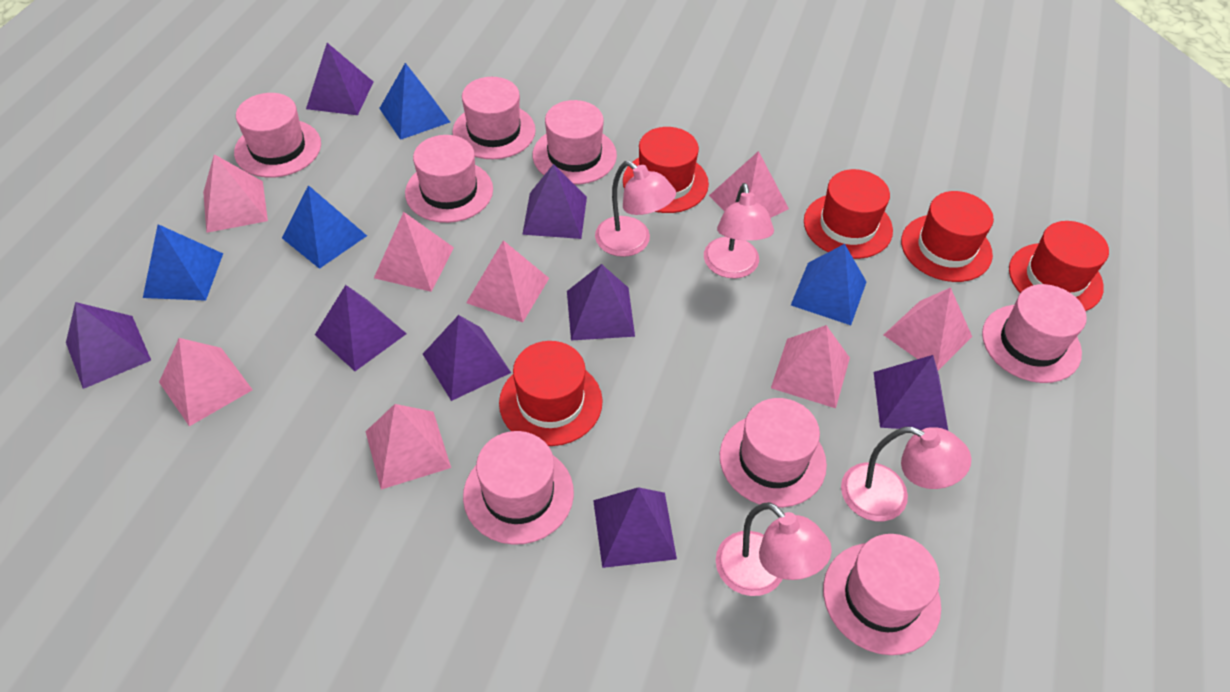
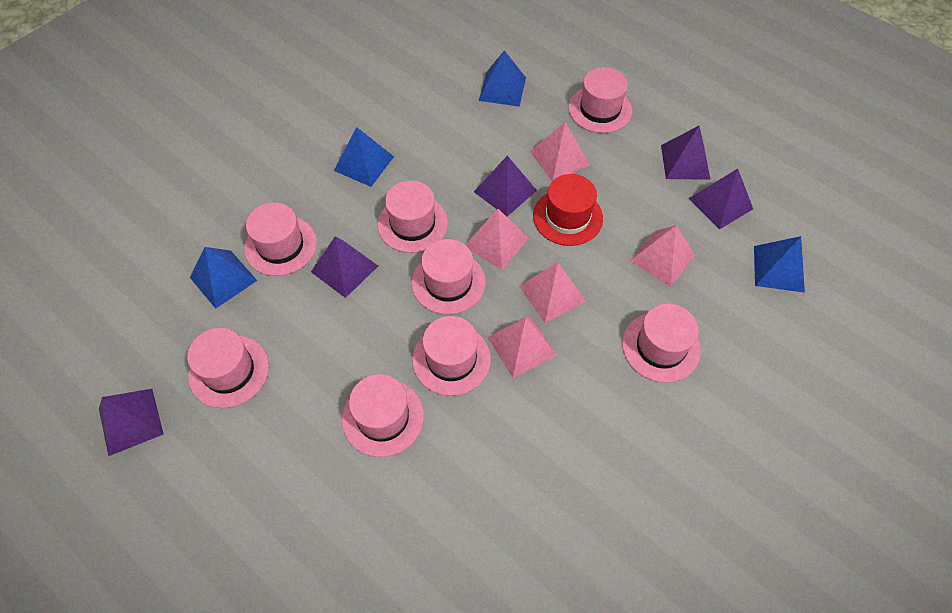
pink lamp: [595,161,676,257] [704,183,774,278] [716,502,832,596] [841,427,971,521] = 4 -> none = 0
pink pyramid: [159,338,253,426] [203,154,268,233] [365,404,451,489] [374,212,454,292] [466,240,549,322] [709,151,789,218] [771,325,850,408] [884,287,972,371] = 8 -> [465,209,529,270] [488,316,557,378] [519,263,586,323] [530,122,590,181] [630,225,696,287] = 5
purple pyramid: [66,302,151,389] [306,43,373,115] [315,285,407,371] [423,315,511,401] [522,164,587,239] [567,264,635,341] [593,487,677,568] [874,355,948,430] = 8 -> [99,389,164,456] [311,236,378,298] [474,156,537,217] [661,126,710,180] [688,169,753,229] = 5
red hat: [499,341,602,446] [623,127,709,213] [804,169,893,259] [901,191,994,282] [1009,221,1109,311] = 5 -> [533,174,603,246] = 1

